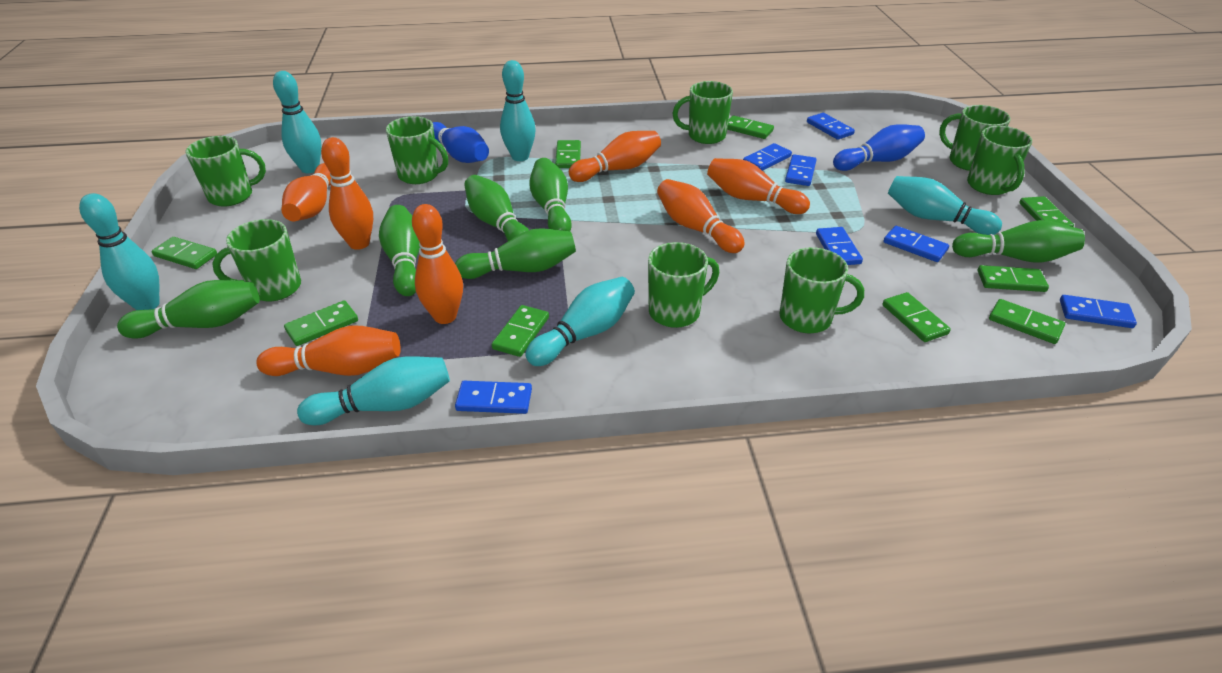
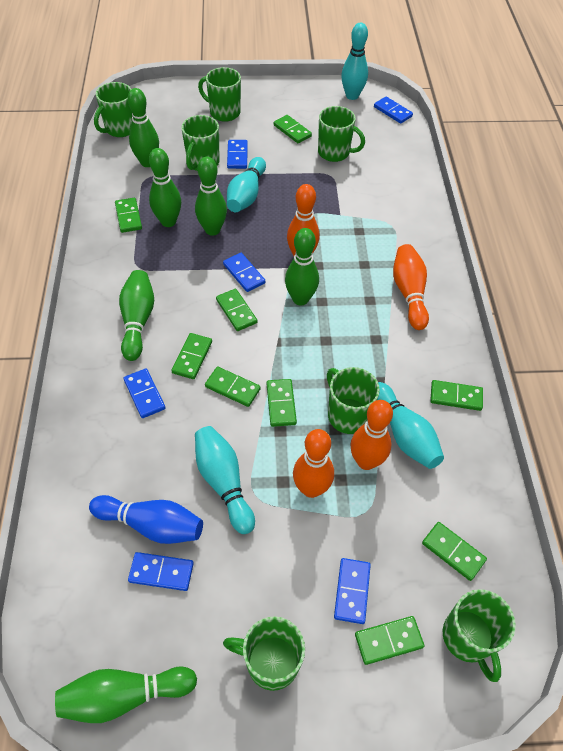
blue bowling pin: [433,122,489,163] [833,124,925,171] = 2 -> [89,495,203,544] = 1
blue domino: [455,381,532,414] [743,143,792,171] [785,154,817,186] [807,113,855,140] [816,227,863,265] [883,226,949,262] [1060,295,1137,328] = 7 -> [124,368,165,418] [128,552,194,591] [223,253,265,292] [227,140,248,169] [334,558,371,624] [374,97,413,124] = 6
green mug: [185,136,266,206] [212,219,301,302] [386,116,448,184] [648,242,719,328] [673,81,733,144] [780,247,864,333] [939,105,1010,171] [967,126,1032,195] = 8 -> [94,82,132,137] [181,115,220,171] [198,67,241,122] [223,616,305,691] [318,106,365,162] [327,367,380,434] [443,589,516,682] = 7
orange bowling pin: [256,326,401,376] [281,163,331,221] [321,137,373,250] [412,204,463,324] [569,131,661,182] [657,179,745,253] [707,158,810,214] = 7 -> [287,184,320,256] [293,429,334,498] [350,400,393,470] [393,244,429,330] = 4
turquoise bowling pin: [79,193,160,310] [273,71,322,173] [297,356,450,425] [500,60,536,161] [525,277,635,366] [888,176,1002,235] = 6 -> [195,426,255,534] [227,157,266,212] [341,23,368,100] [377,382,444,469] = 4

